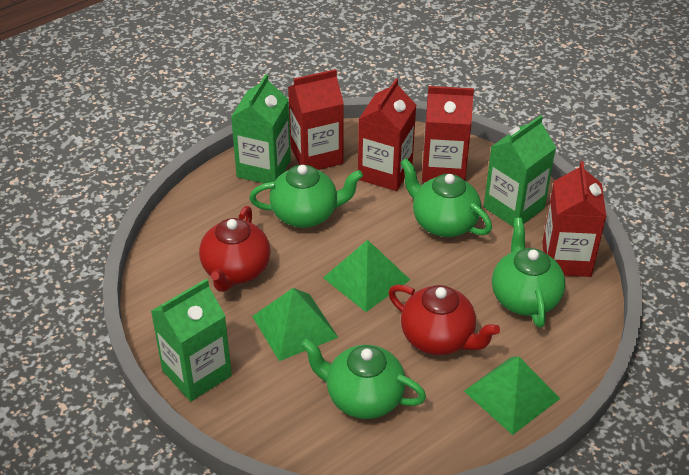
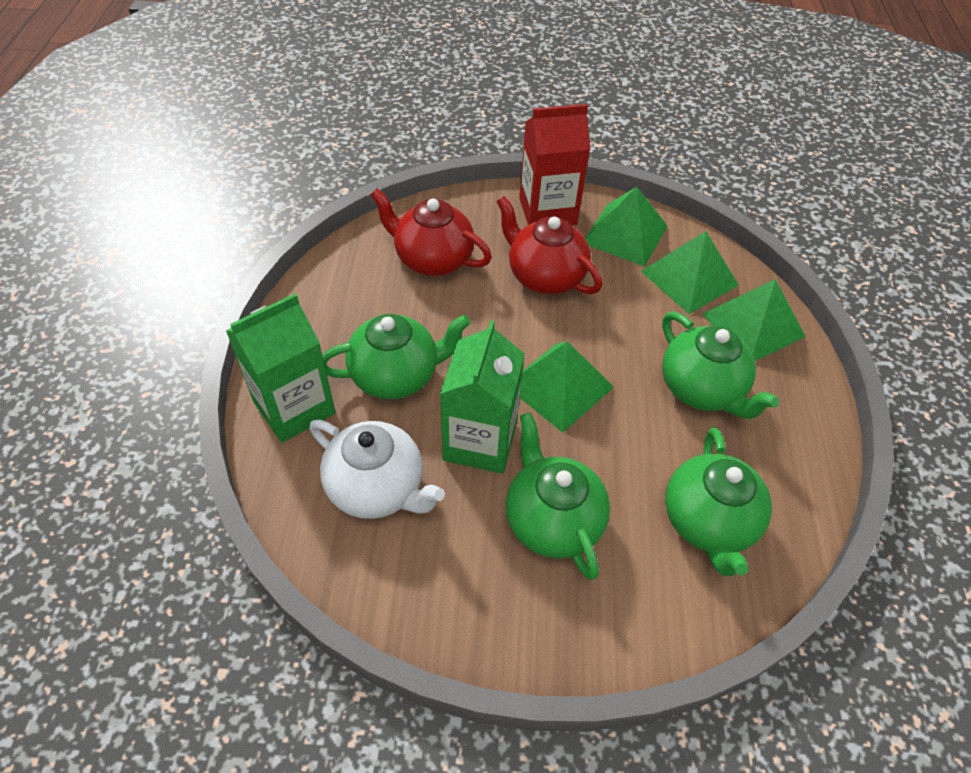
green carton: [151,279,232,402] [231,74,291,183] [484,115,556,227] = 3 -> [226,293,336,443] [440,320,525,474] = 2
green pyramid: [252,288,338,361] [323,240,410,312] [464,356,561,435] = 3 -> [520,341,614,433] [585,187,668,267] [641,231,739,314] [702,279,806,361] = 4
red carton: [288,69,344,170] [358,78,416,191] [422,86,474,182] [542,161,607,277] = 4 -> [519,104,590,226] = 1
white teapot: none = 0 -> [309,419,445,519] = 1

